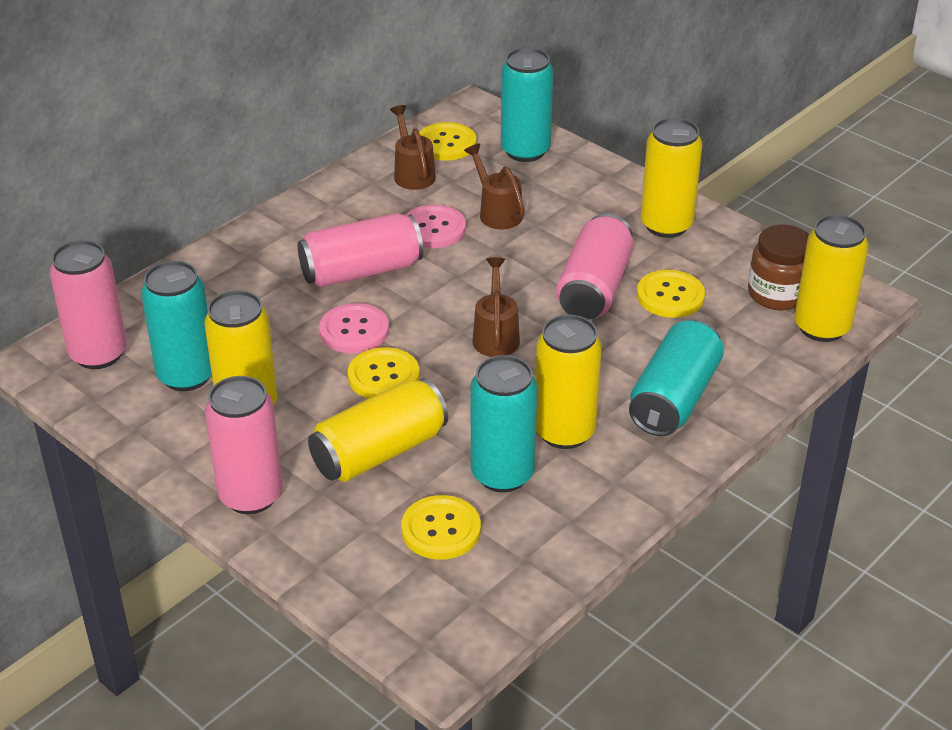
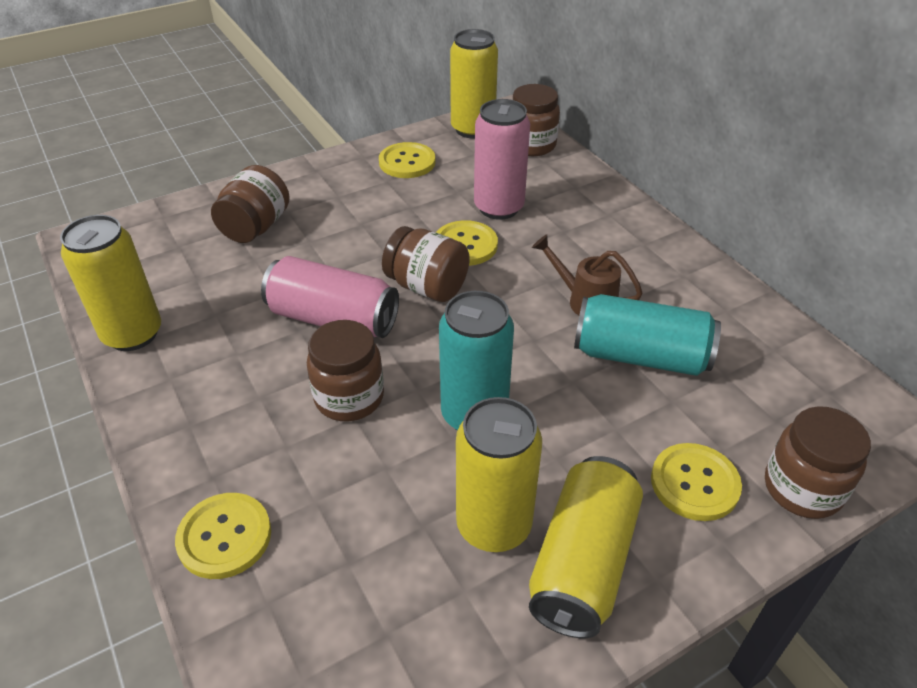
brown jar: [748,224,809,310] = 1 -> [211,165,290,243] [307,320,384,421] [382,226,469,302] [513,84,560,156] [765,406,871,519] = 5
brown watering can: [390,105,436,190] [464,143,525,229] [472,257,520,357] = 3 -> [532,234,643,315] = 1
pink button: [320,303,389,353] [406,205,466,248] = 2 -> none = 0
pink can: [49,240,127,369] [205,376,283,514] [298,213,423,287] [556,214,634,320] = 4 -> [261,256,399,338] [474,99,530,220] = 2
turquoise can: [141,261,212,391] [471,355,538,492] [501,48,554,162] [629,320,724,436] = 4 -> [439,291,514,431] [574,294,721,376] = 2
yellow can: [204,290,277,406] [308,378,448,482] [535,315,602,449] [641,118,702,238] [794,215,869,342] = 5 -> [60,215,161,351] [450,29,498,139] [456,397,542,552] [529,456,643,638] = 4

